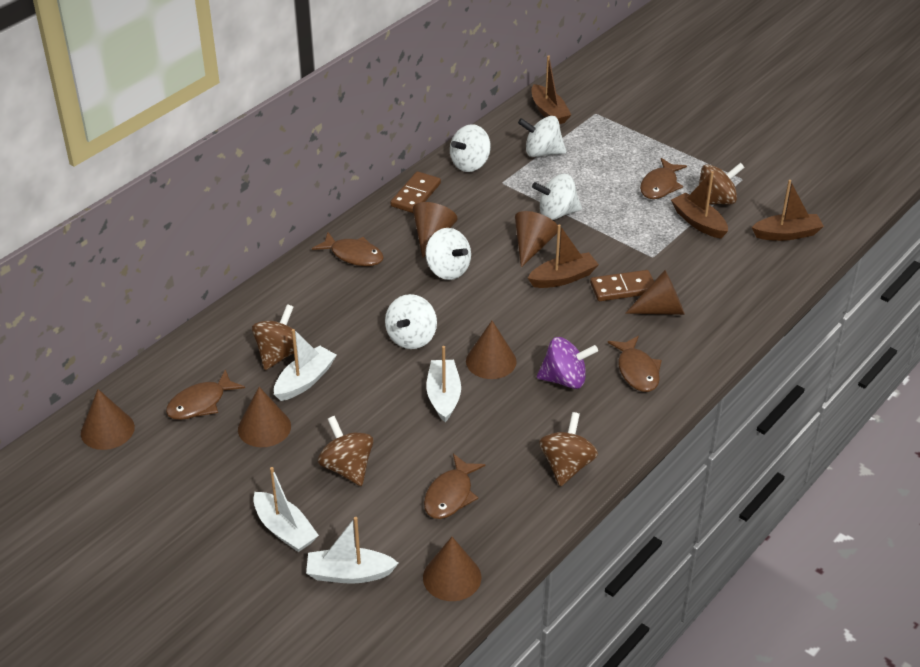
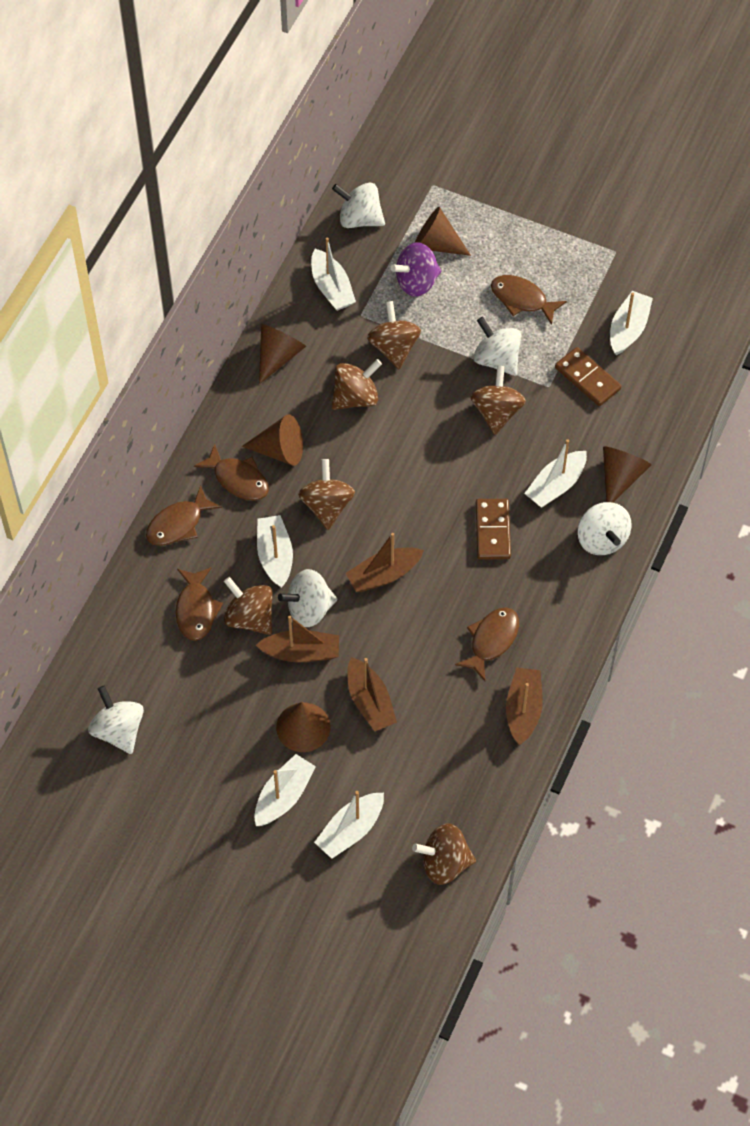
brown cone: [81,389,135,450] [238,387,291,447] [413,202,458,258] [423,537,481,601] [466,321,517,379] [515,211,558,267] [625,270,685,315] = 7 -> [242,414,303,466] [259,324,306,384] [276,702,331,752] [415,207,471,256] [603,446,651,503] = 5
brown spinning top: [252,304,294,370] [318,416,374,486] [539,412,598,486] [699,163,745,205] = 4 -> [224,577,273,635] [298,459,355,530] [332,359,382,410] [367,301,421,369] [412,824,476,885] [470,365,526,435] = 6
white boat: [253,467,319,552] [274,329,337,401] [306,517,398,584] [426,346,461,422] = 4 -> [254,754,316,826] [257,515,293,588] [311,237,356,311] [314,791,384,859] [524,439,587,508] [610,291,653,355] = 6

